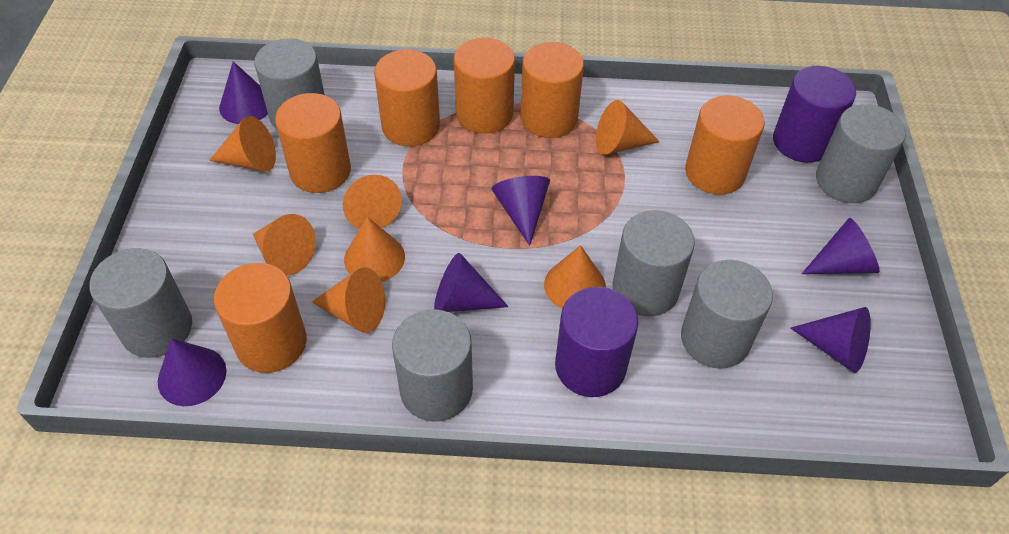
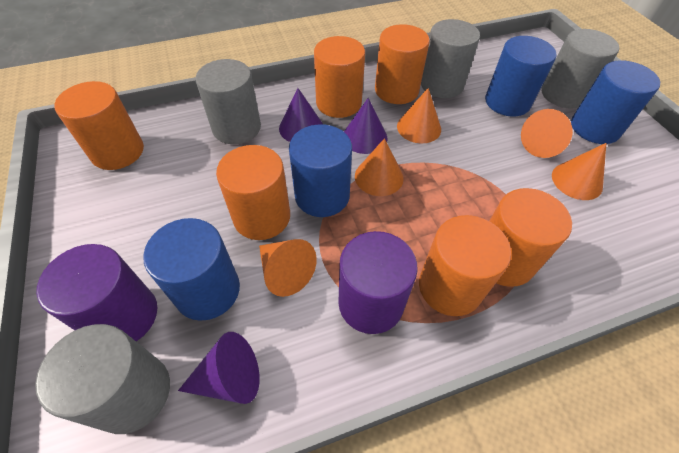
blue cylinder: none = 0 -> [143,218,240,321] [289,124,352,217] [485,36,557,117] [571,60,660,144] = 4
grey cylinder: [89,248,192,358] [254,38,325,129] [392,309,473,422] [612,210,695,317] [681,260,773,369] [816,104,906,203] = 6 -> [35,324,170,434] [195,59,261,144] [421,19,480,98] [542,29,619,109] = 4
orange cone: [209,116,276,172] [253,214,316,275] [312,267,385,333] [343,175,402,229] [344,217,405,282] [544,245,606,308] [596,100,660,155] = 7 -> [259,239,317,297] [355,138,404,196] [397,88,441,143] [521,109,573,158] [552,143,606,200] = 5
purple cone: [158,338,226,406] [219,61,268,124] [434,253,509,312] [492,176,550,246] [791,307,871,373] [802,218,879,274] = 6 -> [178,332,260,404] [279,88,323,142] [344,98,387,154] = 3

